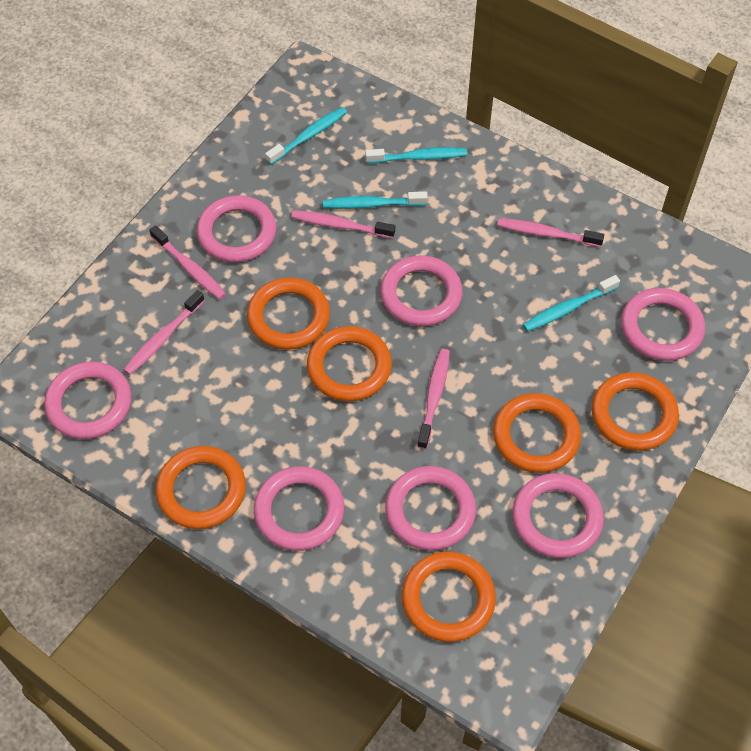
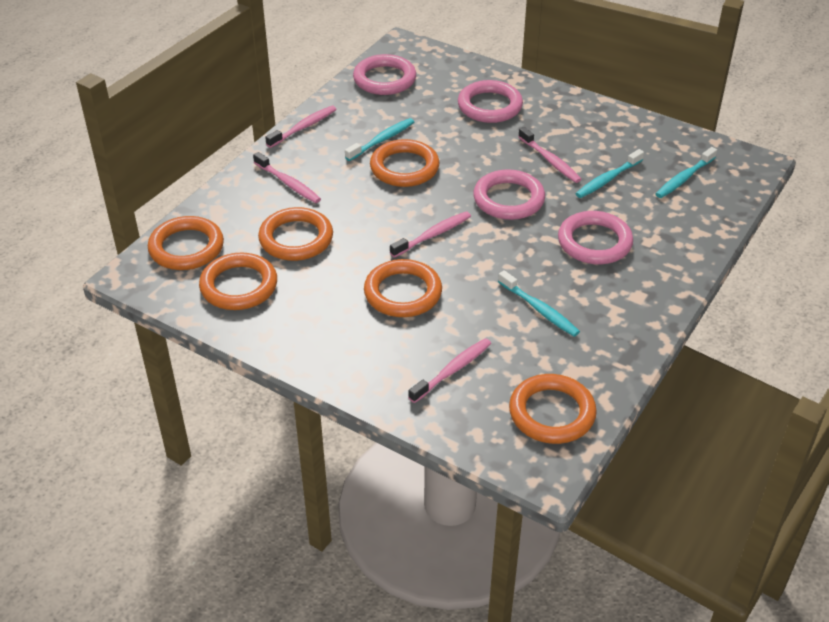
pink ring: [44,362,132,439] [197,195,276,262] [254,466,344,551] [380,256,463,326] [385,466,476,551] [512,473,604,558] [621,288,705,361] = 7 -> [353,54,416,95] [458,80,523,123] [473,169,545,220] [558,211,633,264] = 4

